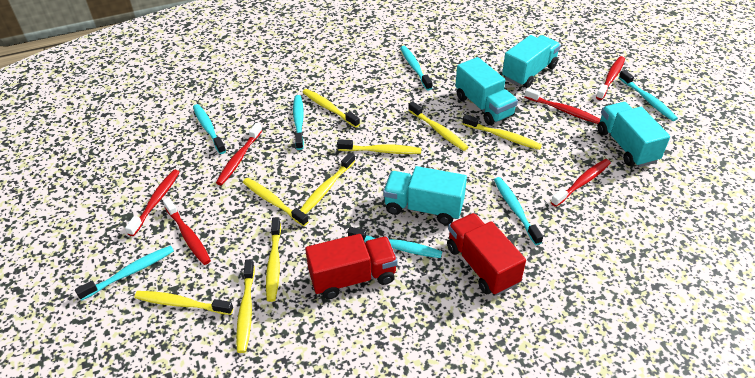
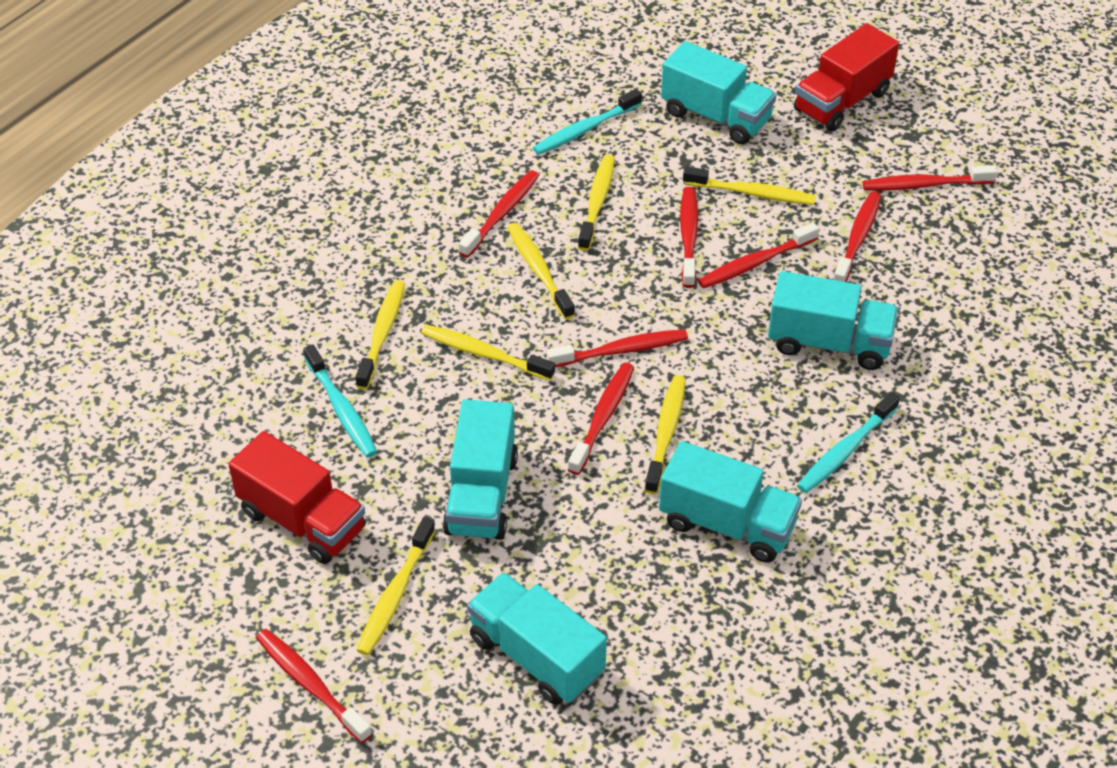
red toothbrush: [125,170,180,236] [163,198,211,265] [216,123,262,185] [524,88,600,124] [551,159,611,207] [596,56,625,100] = 6 -> [256,629,372,743] [459,170,539,258] [546,329,688,367] [568,363,634,475] [680,187,698,288] [698,222,819,288] [833,191,881,282] [863,165,997,191] = 8
turquoise toothbrush: [75,246,174,301] [193,104,226,154] [293,95,304,150] [348,227,442,258] [400,46,432,90] [494,177,543,245] [619,70,678,121] = 7 -> [304,344,377,458] [533,89,642,155] [797,392,900,493] = 3
turquoise truck: [383,166,467,225] [455,57,518,125] [502,35,561,88] [597,102,670,167] = 4 -> [443,399,518,540] [467,572,607,705] [659,441,802,563] [661,41,776,144] [768,271,898,370] = 5
yellow toothbrush: [134,291,233,315] [236,259,255,353] [243,178,309,226] [266,217,281,302] [300,152,355,214] [303,89,360,128] [337,139,421,154] [408,101,468,151] [463,114,542,150] = 9 -> [355,280,405,390] [356,517,436,656] [421,325,555,381] [507,223,575,320] [578,154,615,251] [644,375,686,494] [683,166,816,205] = 7

